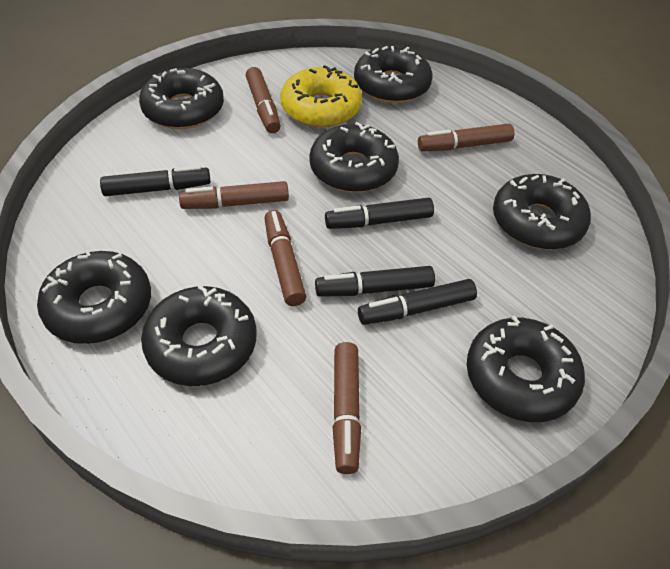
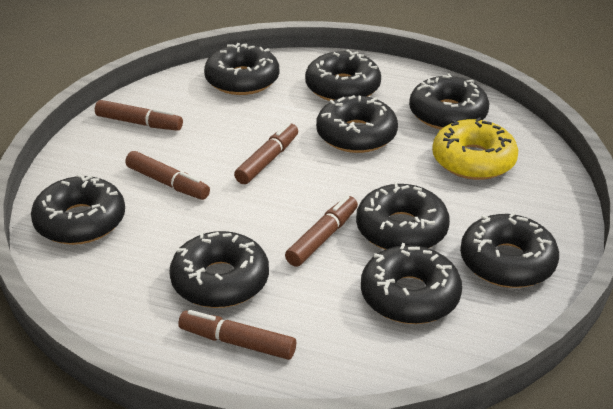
black donut: [37,249,151,344] [139,68,224,129] [141,285,257,386] [309,122,399,193] [354,46,432,103] [467,315,585,422] [493,174,591,250] = 7 -> [31,174,125,245] [169,231,269,308] [204,43,279,95] [305,50,381,101] [316,95,398,153] [356,182,450,250] [361,243,462,324] [409,73,489,130] [460,212,559,288] = 9
black marker: [100,166,211,196] [315,266,435,297] [325,197,434,229] [358,279,477,325] = 4 -> none = 0

